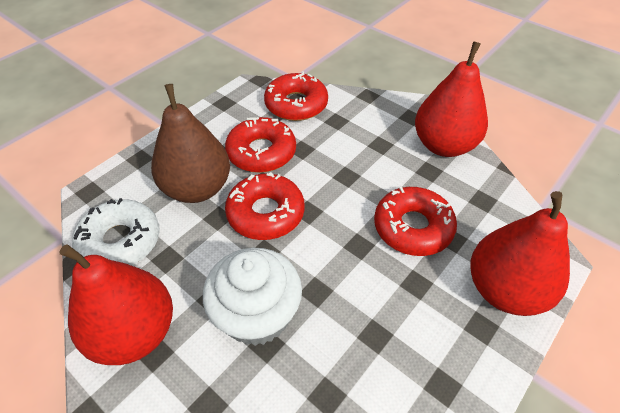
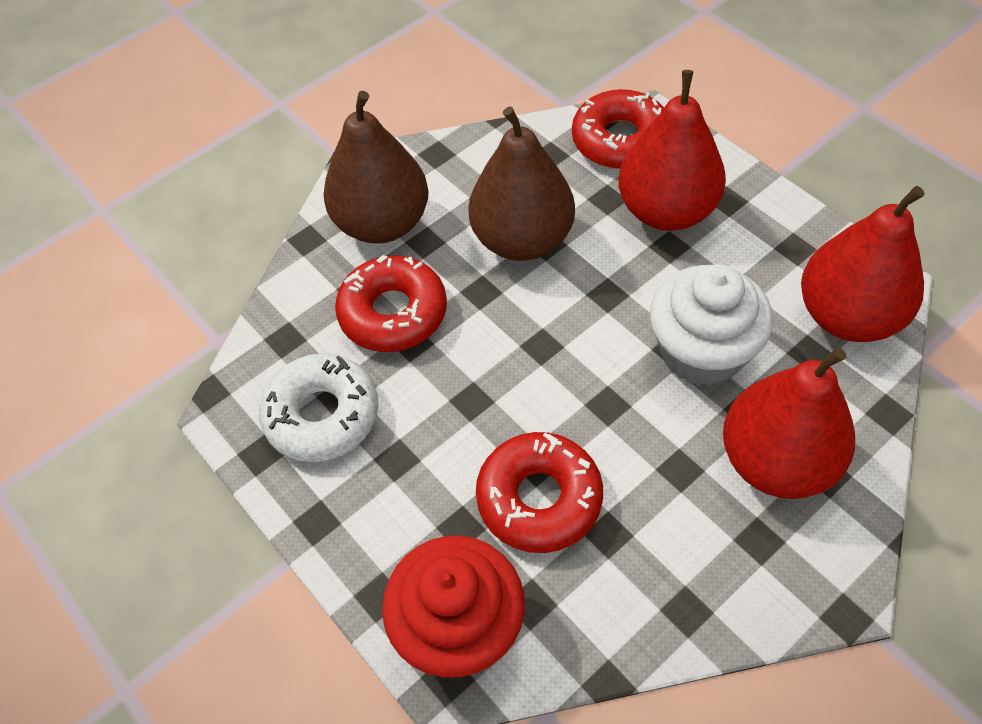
brown pear: [151,84,230,203] = 1 -> [323,91,428,243] [468,106,575,261] = 2
red cupcake: none = 0 -> [382,536,525,677] = 1
red donut: [225,117,296,173] [225,172,305,240] [264,71,328,121] [374,187,457,256] = 4 -> [335,255,447,352] [476,432,603,553] [572,89,664,169] = 3

